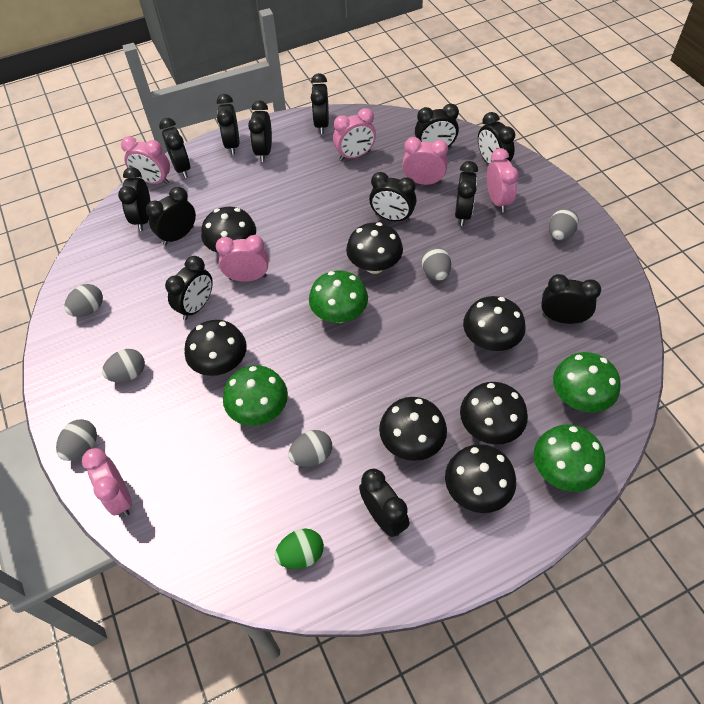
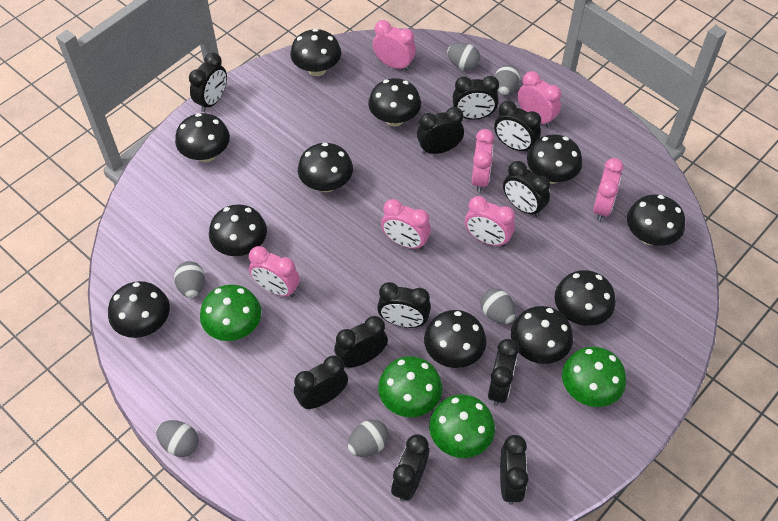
black clock: [118,167,151,231] [146,187,196,245] [159,118,190,178] [165,256,213,320] [217,94,239,155] [248,100,272,162] [311,73,329,134] [359,469,409,537] [369,172,417,222] [415,104,459,148] [455,161,478,226] [478,112,515,164] [541,274,601,324] = 13 -> [189,53,227,112] [294,356,348,409] [334,316,388,368] [377,282,431,328] [391,434,429,502] [417,107,464,154] [452,76,499,120] [488,339,519,406] [494,101,541,152] [500,435,529,505] [503,161,550,217] = 11
black mushroom: [185,320,247,376] [201,207,256,252] [346,222,403,274] [379,397,447,461] [445,444,516,513] [460,382,528,445] [463,296,526,351] = 7 -> [108,281,170,338] [175,113,230,162] [209,204,267,256] [290,29,341,76] [298,143,353,192] [368,78,421,127] [424,310,486,368] [511,306,573,364] [527,134,582,184] [555,270,616,326] [627,195,685,246] = 11
green egg: [275,528,324,569] = 1 -> none = 0
pink clock: [82,448,132,516] [121,136,170,184] [216,235,268,282] [333,108,376,161] [402,137,448,185] [487,148,519,212] = 6 -> [249,246,300,297] [373,20,416,71] [381,199,431,250] [465,196,515,247] [472,129,494,193] [518,71,561,127] [593,158,624,221] = 7

